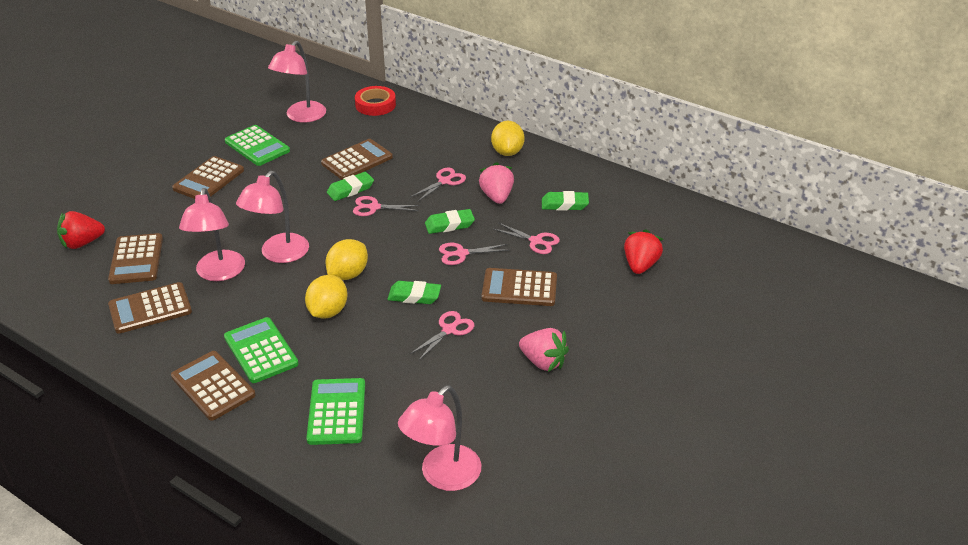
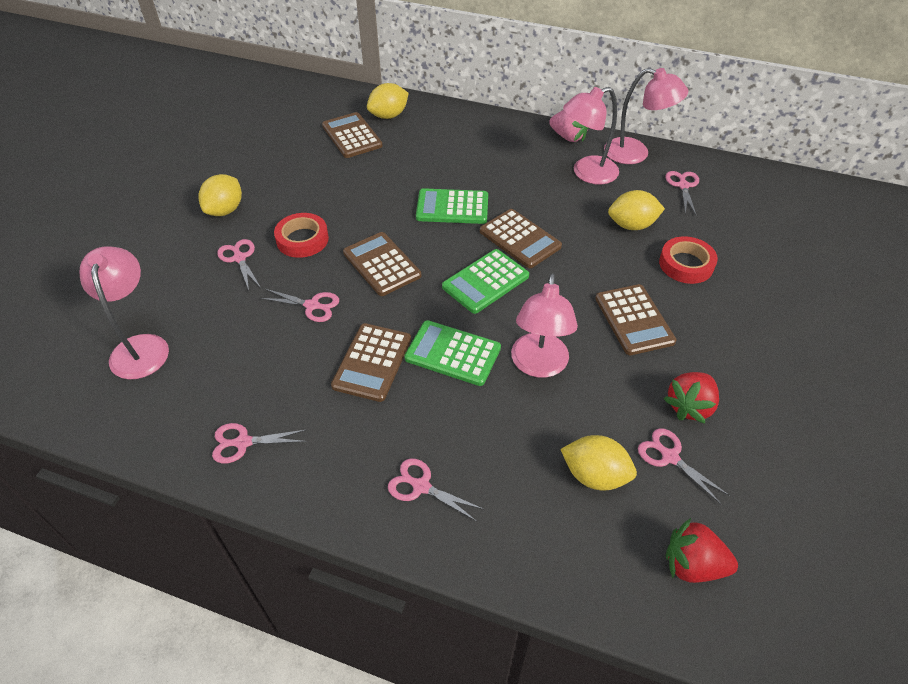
brown calculator: [108,233,163,284] [108,282,192,334] [171,351,256,421] [172,156,244,199] [321,139,393,180] [482,268,557,306] = 6 -> [322,112,383,158] [331,323,411,402] [343,232,421,296] [480,209,562,268] [595,284,677,355] = 5
green eraser: [327,172,374,201] [387,281,441,304] [425,209,475,234] [542,191,589,211] = 4 -> none = 0
pink scissors: [353,196,420,216] [410,168,466,202] [410,311,474,360] [439,243,509,265] [494,222,560,254] = 5 -> [212,423,308,464] [217,239,261,290] [260,289,339,322] [388,458,485,521] [638,428,730,505] [666,171,699,216] = 6
pink strawberry: [479,162,514,204] [519,328,569,372] = 2 -> [549,110,589,142] = 1
red tape: [355,86,396,116] = 1 -> [274,213,329,258] [659,236,718,284] = 2
yellow lemon: [305,275,348,319] [325,239,368,280] [491,121,525,156] = 3 -> [198,174,242,216] [367,83,409,119] [560,435,637,490] [608,190,665,230] = 4

